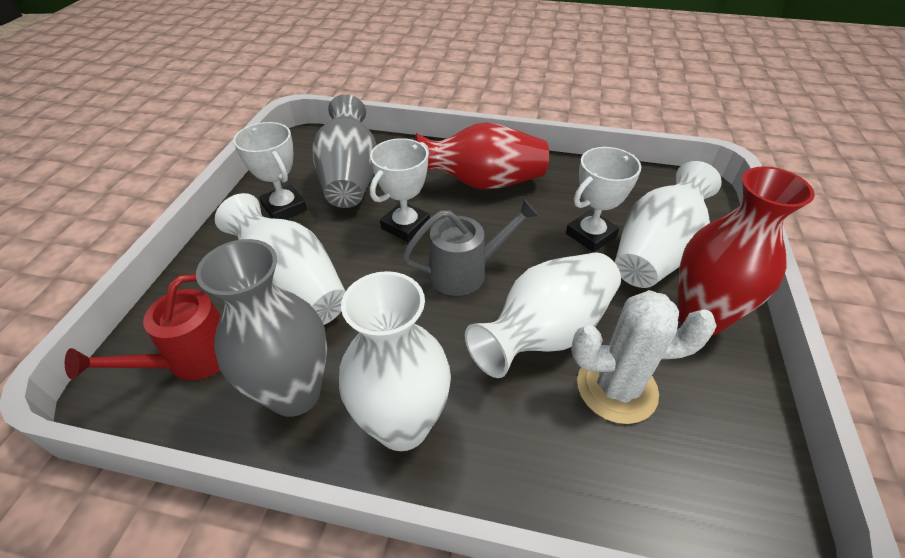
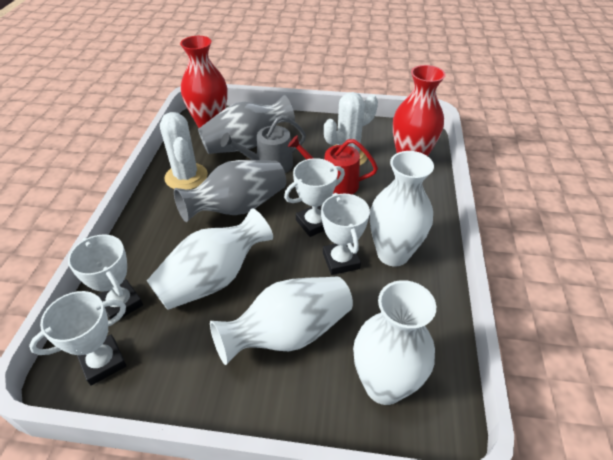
white cactus: [571,290,717,424] = 1 -> [160,112,208,190] [324,92,378,166] = 2
white trophy: [233,122,307,219] [370,138,430,242] [566,147,641,252] = 3 -> [29,291,127,385] [68,234,143,319] [284,158,345,237] [321,193,370,275] = 4

